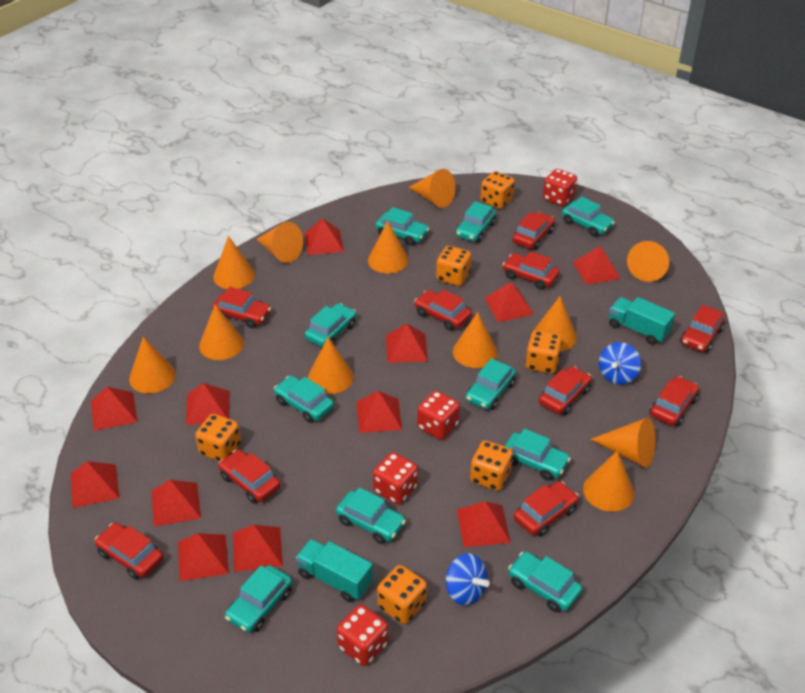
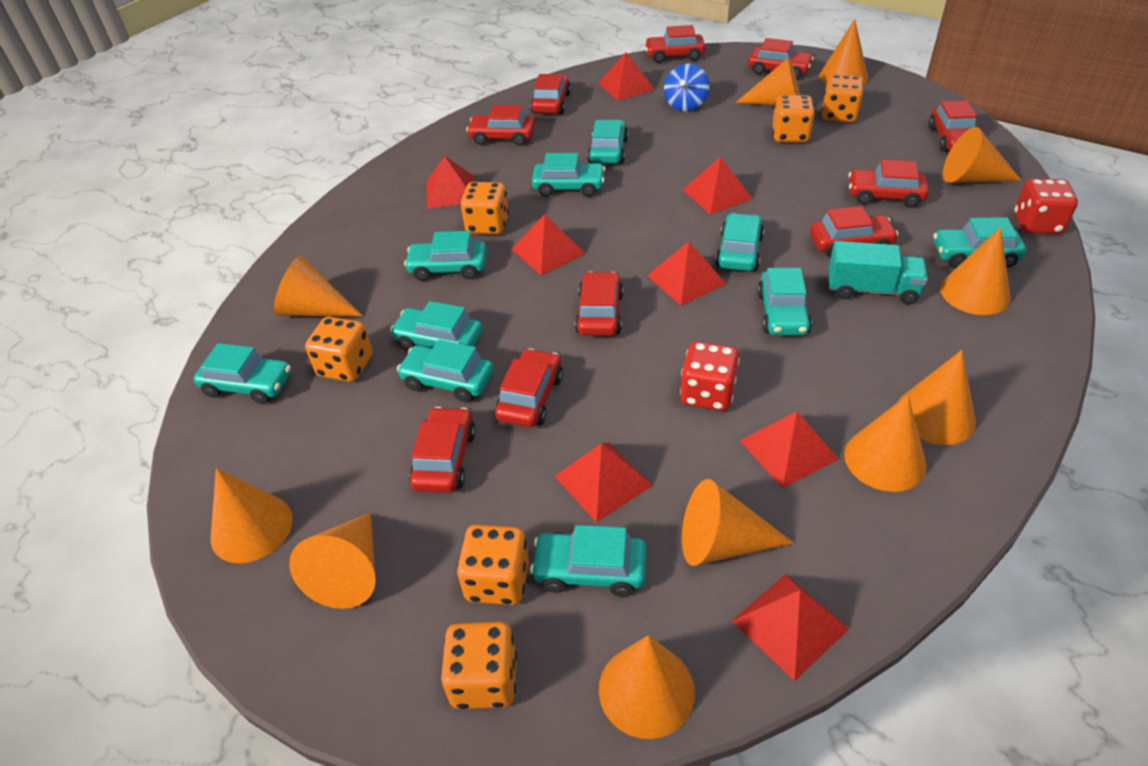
blue spinning top: [446,553,490,606] [599,342,641,385] = 2 -> [664,64,710,111] = 1
orange cone: [129,336,176,394] [199,304,244,360] [213,236,255,289] [256,222,303,263] [308,337,354,394] [368,221,409,274] [408,169,455,208] [453,312,497,368] [534,296,577,351] [583,451,634,512] [590,418,656,468] [627,241,669,282] = 12 -> [211,468,293,563] [274,256,363,317] [289,513,376,609] [599,635,695,739] [682,479,794,566] [735,57,800,106] [819,19,868,84] [844,395,927,492] [898,350,976,445] [940,227,1011,315] [943,127,1022,183] = 11
red dice: [337,605,388,666] [373,452,418,505] [417,391,460,440] [543,169,577,206] = 4 -> [680,341,740,411] [1014,179,1078,234] = 2
red pyramid: [71,461,119,508] [91,387,137,431] [152,480,201,527] [178,533,229,581] [186,383,229,425] [233,525,283,572] [305,218,344,255] [357,391,402,433] [386,324,428,363] [457,501,511,547] [484,282,534,322] [573,246,621,285] = 12 -> [427,156,475,209] [511,214,585,275] [554,443,653,522] [599,52,655,101] [647,242,726,305] [683,157,753,215] [732,574,849,681] [740,411,839,488] = 8
turquoise truck: [296,539,373,602] [609,297,675,345] = 2 -> [829,241,928,304] = 1

